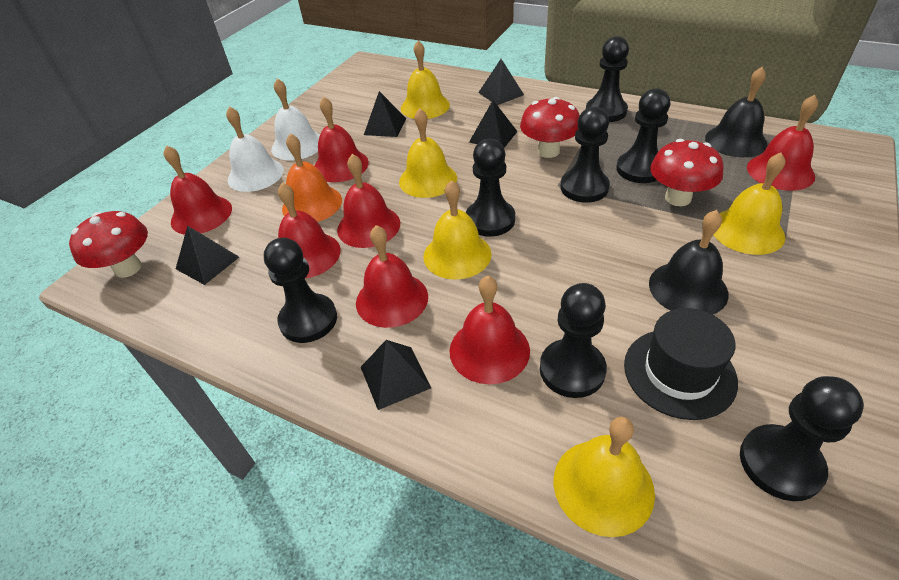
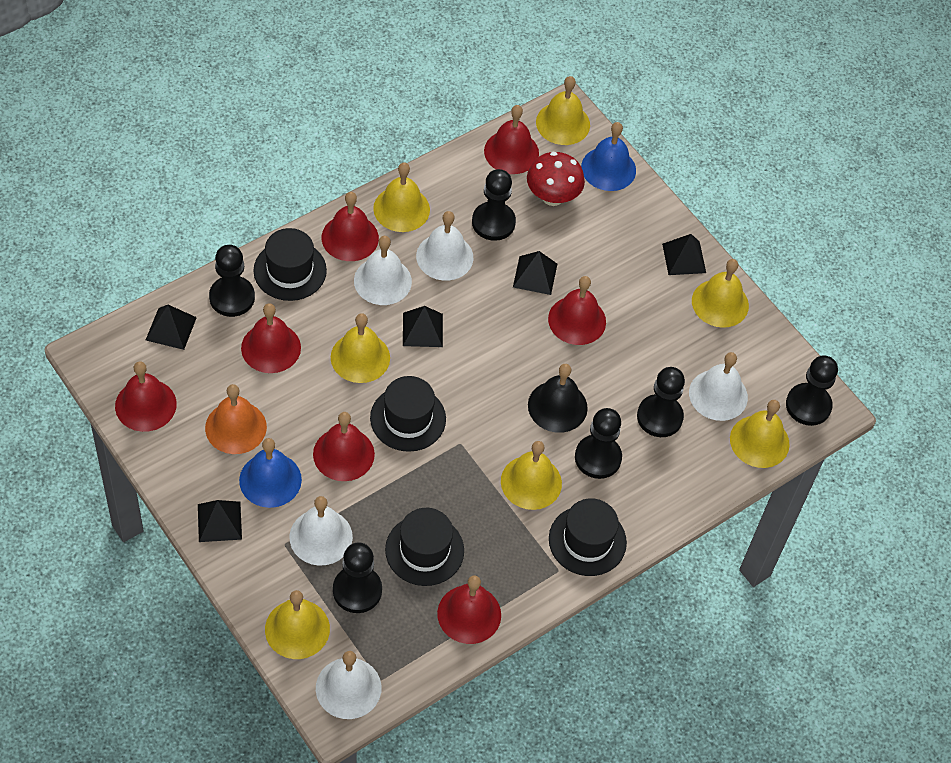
black bell: [649,210,729,315] [705,67,767,157] = 2 -> [528,364,588,433] = 1
black hat: [624,308,738,420] = 1 -> [253,228,327,301] [370,376,446,452] [385,508,464,586] [549,498,627,576] = 4
black pawn: [264,238,337,343] [466,139,515,237] [540,283,607,398] [561,107,610,203] [586,36,629,122] [616,88,670,183] [740,376,864,501] = 7 -> [209,245,255,317] [333,542,382,613] [472,169,516,241] [575,408,622,479] [637,367,685,437] [786,355,838,426] = 6
blue bell: none = 0 -> [239,438,302,508] [581,122,636,191] = 2
red mushroom: [69,211,148,278] [520,97,580,158] [650,139,724,206] = 3 -> [527,152,585,206] = 1
white bell: [226,107,284,192] [271,78,320,161] = 2 -> [289,496,353,566] [316,651,382,719] [354,236,412,305] [416,211,474,281] [689,352,748,421] = 5
yellow bell: [399,109,457,198] [401,40,450,119] [424,180,492,280] [553,417,655,537] [714,152,786,255] = 5 -> [265,590,330,659] [331,313,390,383] [373,163,430,232] [501,441,562,510] [536,76,590,145] [692,259,749,328] [730,400,790,468] = 7

